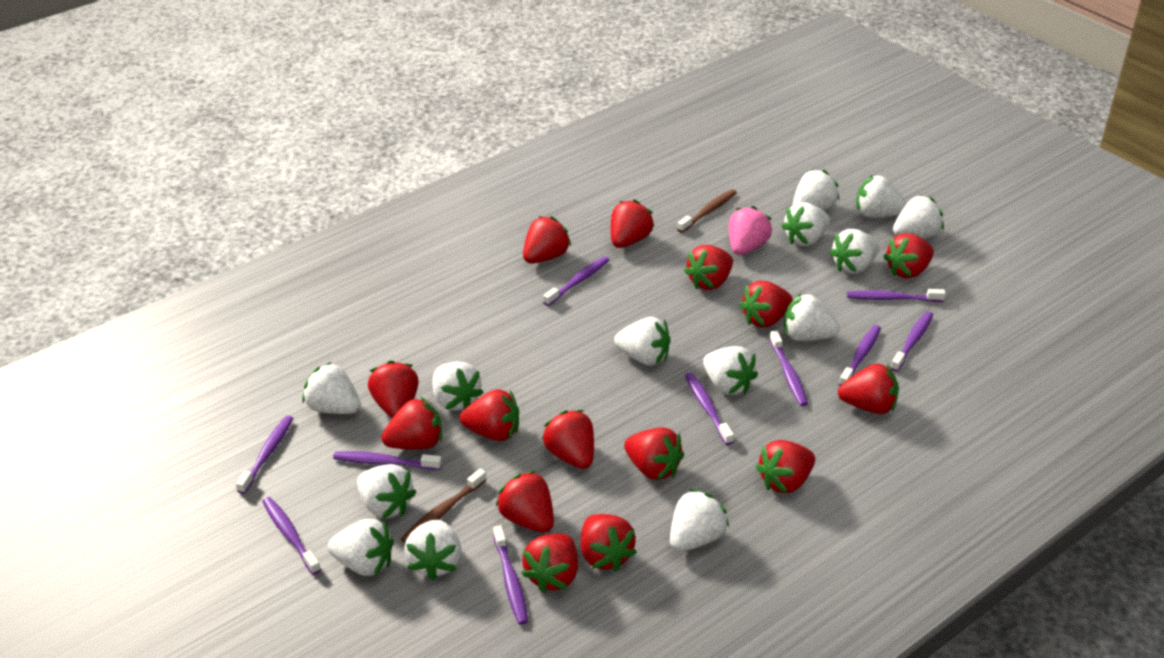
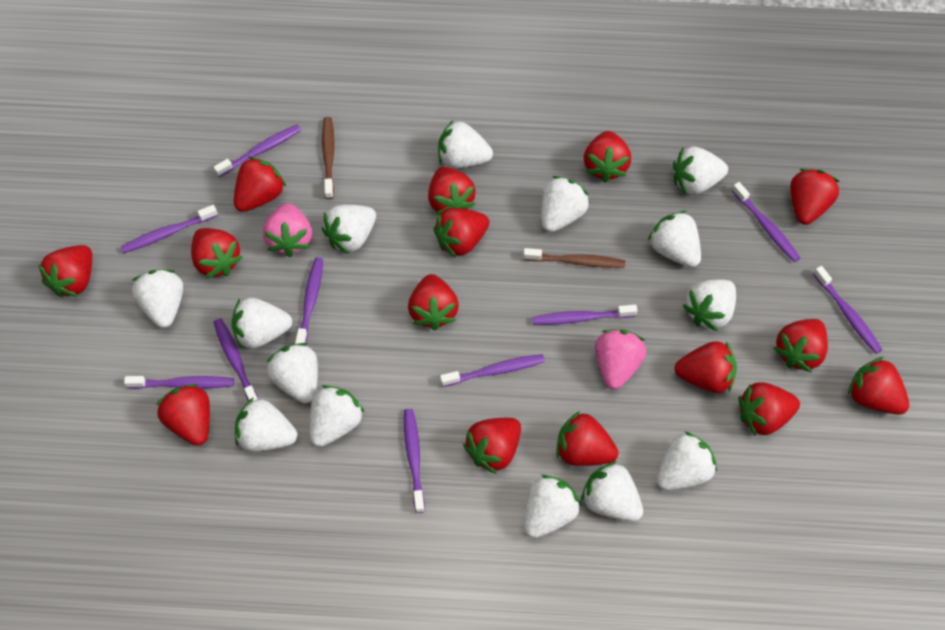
pink strawberry: [729,206,772,255] = 1 -> [263,203,312,257] [595,329,646,389] = 2

